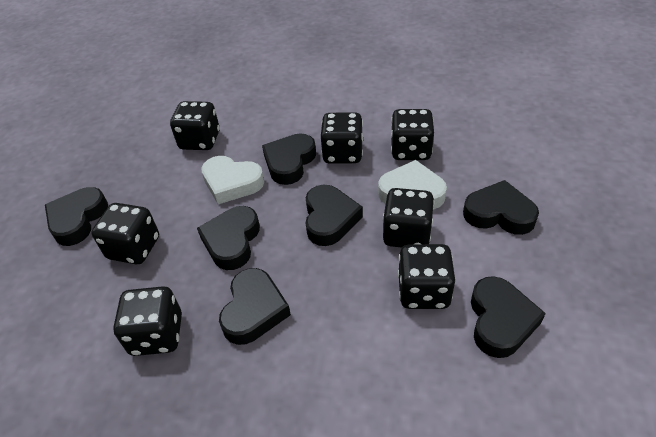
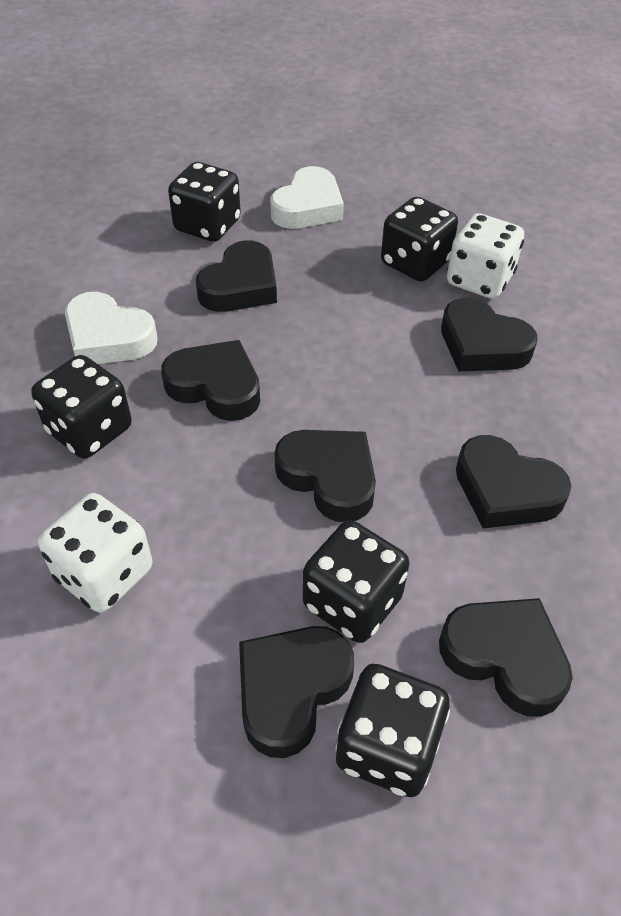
black dice: [91,203,159,264] [113,286,182,356] [170,101,220,150] [321,112,363,163] [383,188,434,248] [391,109,434,160] [398,244,455,309] = 7 -> [31,355,132,459] [168,162,241,242] [303,520,409,643] [335,664,450,797] [381,197,458,282] = 5
white dice: none = 0 -> [38,493,152,613] [447,213,524,299] = 2

